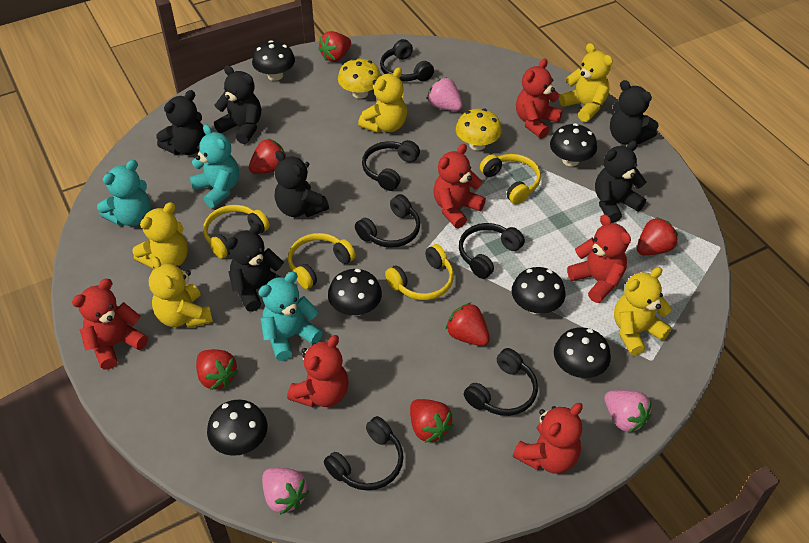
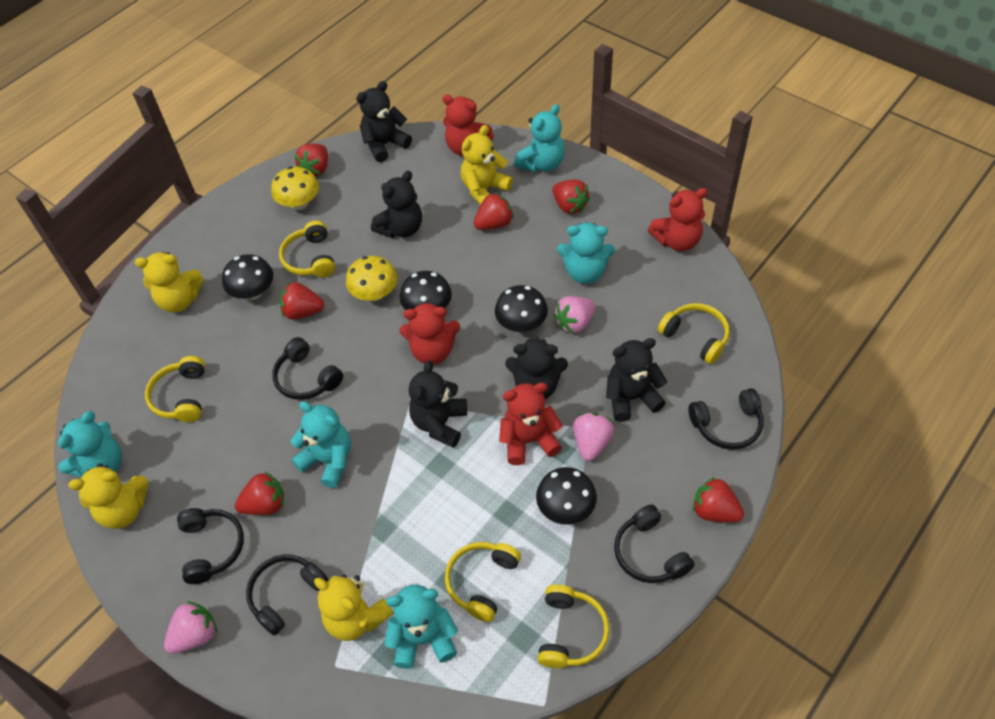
black headphones: [324,416,404,491] [355,194,420,248] [362,140,420,191] [380,39,434,82] [459,223,525,279] [464,348,538,416] = 6 -> [177,508,244,584] [246,554,328,636] [272,337,343,400] [614,504,694,583] [688,388,763,450] = 5
black mushroom: [207,400,267,456] [252,40,295,81] [328,269,382,316] [512,267,565,314] [550,123,597,166] [554,327,611,378] = 6 -> [222,254,273,300] [399,271,452,310] [495,285,548,332] [536,467,597,525] = 4
black teddy bear: [156,90,206,155] [214,65,261,144] [225,224,284,312] [275,150,329,217] [595,140,646,223] [610,80,659,145] = 6 -> [356,81,412,162] [371,170,422,238] [409,360,467,448] [505,337,568,399] [606,338,667,422] = 5
red teddy bear: [72,279,148,370] [287,335,349,407] [433,144,486,228] [513,403,583,474] [516,59,563,138] [567,214,631,303] = 6 -> [400,302,460,365] [442,95,494,156] [499,382,563,465] [648,188,707,251] = 4
turquoise teddy bear: [97,160,151,226] [190,124,239,208] [258,272,323,361] = 3 -> [58,411,122,477] [291,401,351,488] [385,585,458,669] [514,104,565,172] [557,222,615,284] = 5
yellow headphones: [203,205,270,259] [288,233,356,289] [385,244,454,300] [480,154,541,204] = 4 -> [145,356,205,422] [279,220,335,278] [445,542,521,622] [538,585,609,668] [658,303,730,364] = 5
yellow teddy bear: [133,202,188,269] [149,256,213,328] [358,67,407,133] [559,43,613,122] [614,267,672,356] = 5 -> [68,463,149,529] [135,252,203,312] [314,575,393,641] [461,125,513,205] = 4

